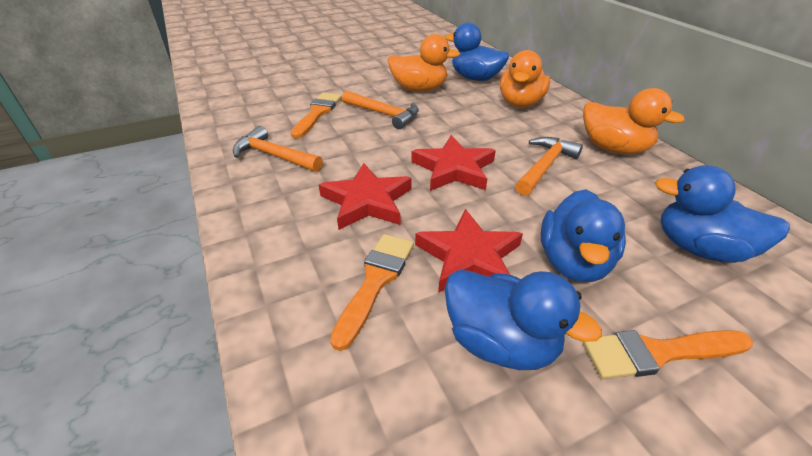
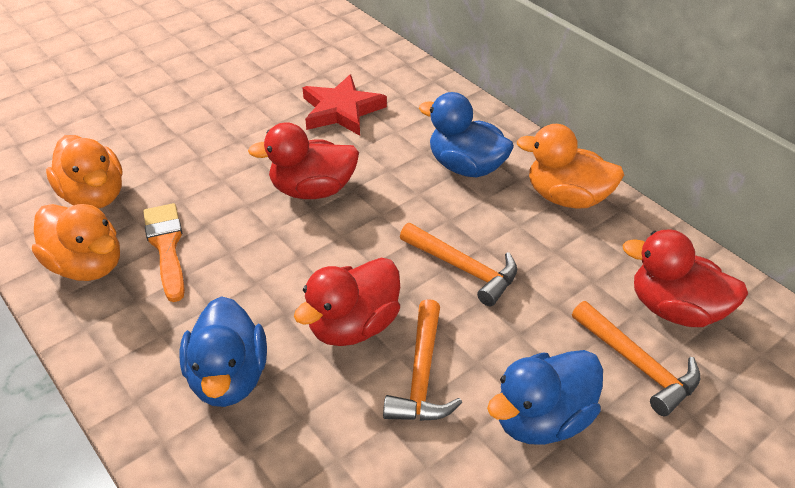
blue duck: [445,22,509,81] [445,269,602,370] [541,189,626,282] [655,165,790,263] = 4 -> [180,296,267,407] [419,92,514,178] [487,350,603,445] = 3
orange brush: [291,92,342,139] [330,234,414,351] [583,330,753,379] = 3 -> [143,203,185,302] = 1
red duck: none = 0 -> [248,122,359,199] [294,258,400,346] [622,229,748,327] = 3
red star: [319,163,412,230] [411,135,496,191] [415,209,523,293] = 3 -> [302,74,387,136] = 1

